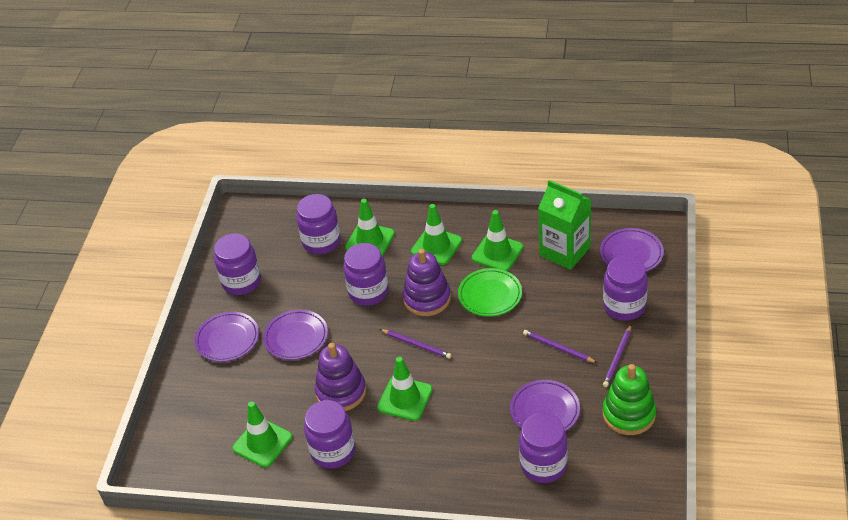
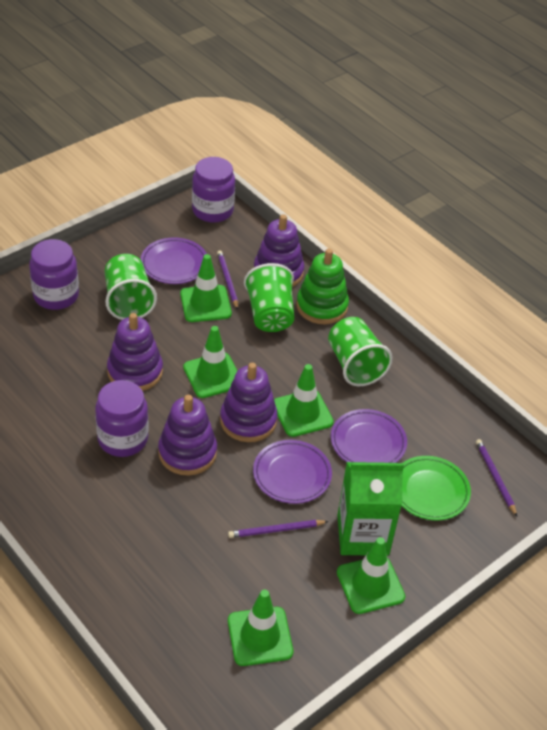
green cup: none = 0 -> [105,254,157,320] [244,263,294,332] [328,317,393,386] = 3
purple jar: [214,234,261,295] [296,194,341,254] [304,400,355,469] [343,243,389,306] [519,413,568,483] [603,256,648,321] = 6 -> [29,239,79,310] [95,380,149,457] [192,157,235,223] = 3
purple plate: [194,312,259,362] [263,309,328,360] [510,380,580,432] [600,228,664,272] = 4 -> [140,237,207,284] [253,440,332,504] [331,409,407,463] = 3
purple stacking toy: [315,343,366,411] [403,249,451,316] = 2 -> [107,313,163,391] [158,395,217,476] [220,363,278,442] [254,214,305,287] = 4

